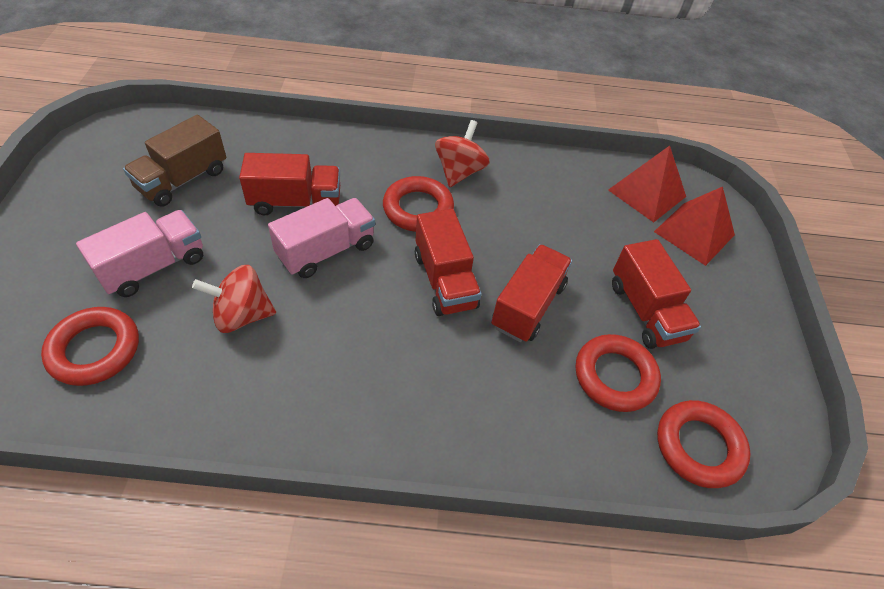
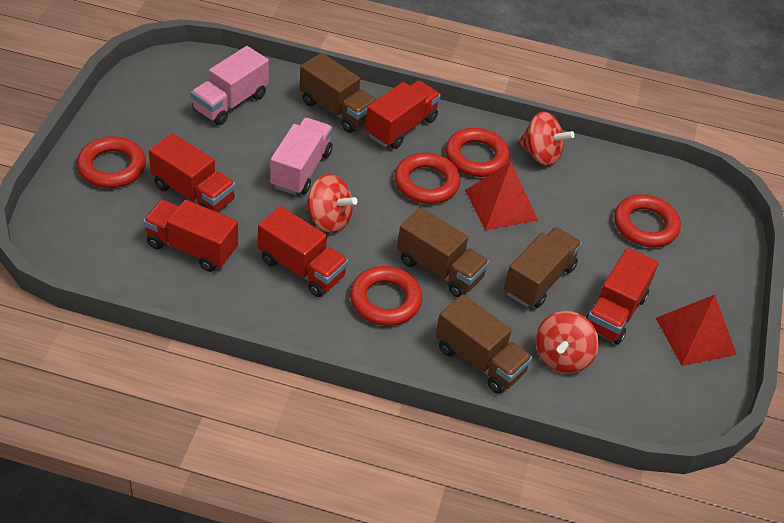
brown truck: [123,115,226,207] = 1 -> [300,53,377,133] [397,208,489,298] [436,294,532,394] [504,227,582,308] = 4
red ring: [41,307,139,386] [383,176,454,232] [576,334,661,412] [657,400,751,488] = 4 -> [77,136,146,188] [350,266,422,326] [395,153,460,204] [445,128,510,177] [614,194,681,248] = 5
red spinning top: [192,265,276,333] [435,120,489,187] = 2 -> [305,174,357,233] [518,112,575,166] [536,311,599,373] = 3
red truck: [239,153,340,216] [415,209,482,316] [491,244,572,342] [612,239,701,349] = 4 -> [143,200,238,272] [149,133,236,212] [258,206,348,297] [365,80,441,149] [586,248,659,345] = 5

